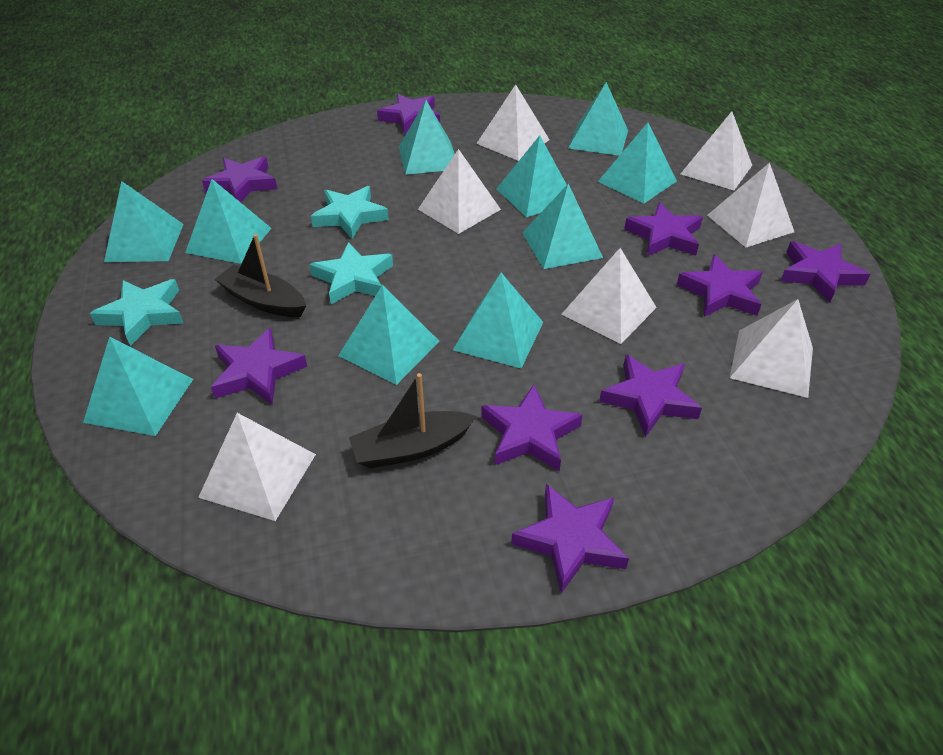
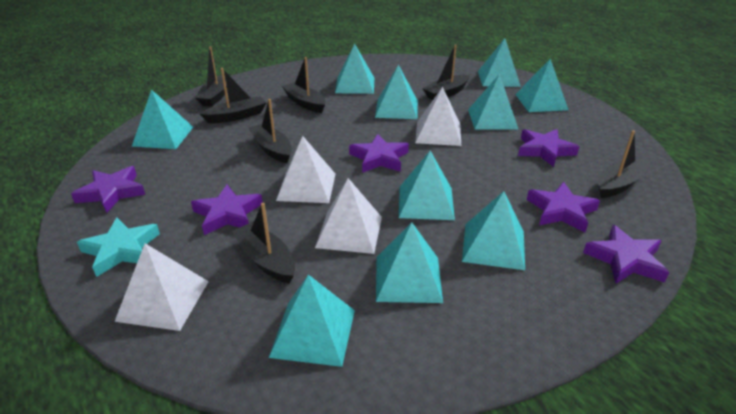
black boat: [215,234,306,317] [349,373,476,468] = 2 -> [195,46,227,107] [200,68,267,123] [232,203,295,284] [249,99,292,163] [282,57,326,113] [422,44,469,100] [598,130,650,198] = 7
purple star: [202,156,277,202] [211,328,307,405] [377,94,440,134] [481,385,583,472] [511,484,629,594] [599,354,702,437] [624,202,703,256] [677,254,763,317] [781,241,870,302] = 9 -> [71,166,145,213] [191,185,263,235] [349,134,409,173] [518,129,579,167] [527,182,600,232] [583,225,669,284] = 6
turquoise star: [90,279,183,346] [310,242,393,304] [311,186,389,240] = 3 -> [77,217,160,277] = 1
white pyramid: [198,413,316,521] [418,149,501,234] [476,84,550,161] [562,248,657,344] [681,111,752,190] [707,163,794,248] [730,299,813,398] = 7 -> [114,243,209,331] [276,136,335,203] [315,178,382,254] [415,87,461,146] = 4

